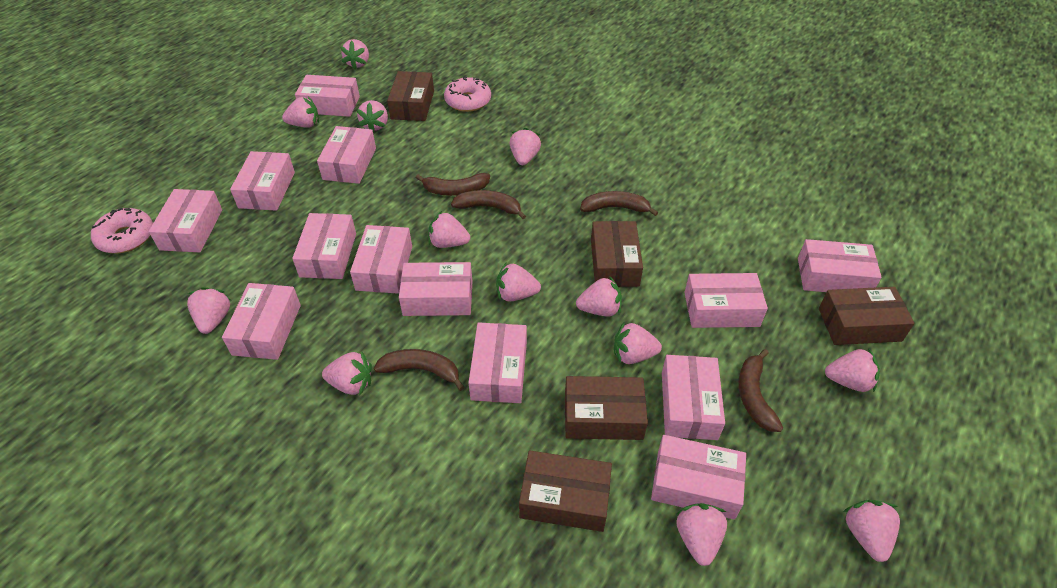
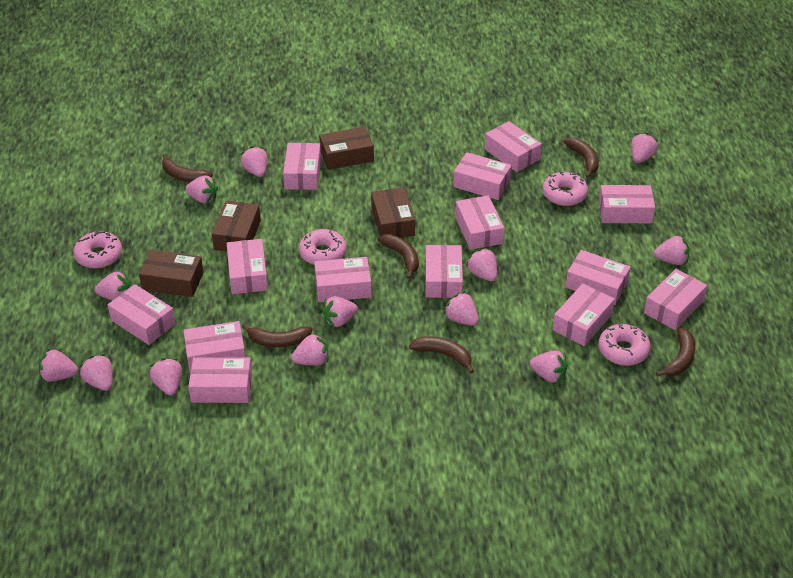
brown banana: [374,349,464,391] [416,173,490,196] [451,190,526,219] [580,191,658,216] [739,349,783,432] = 5 -> [162,154,213,182] [242,324,312,347] [378,234,419,279] [409,336,474,374] [563,137,599,178] [656,327,695,377] = 6
brown box: [387,71,434,121] [519,451,612,532] [565,376,648,440] [591,221,643,287] [819,287,915,345] = 5 -> [139,250,204,297] [212,201,261,251] [319,127,374,170] [371,187,415,238] = 4
pink box: [149,189,222,252] [222,283,301,360] [230,151,295,211] [292,213,356,279] [295,75,360,117] [317,126,376,184] [350,225,412,294] [399,262,472,316] [468,322,527,403] [651,435,746,520] [662,355,725,440] [684,273,768,328] [798,239,882,292] = 13 -> [108,284,176,345] [183,321,245,372] [188,357,252,403] [227,239,268,294] [283,143,321,190] [314,257,372,302] [425,245,463,298] [453,152,512,200] [455,195,504,250] [485,121,542,172] [552,283,615,346] [566,250,631,305] [599,185,655,223] [644,269,707,330] = 14
pink donut: [91,208,153,253] [444,77,491,112] = 2 -> [73,231,122,269] [299,229,347,265] [543,172,588,206] [599,324,651,366] = 4

